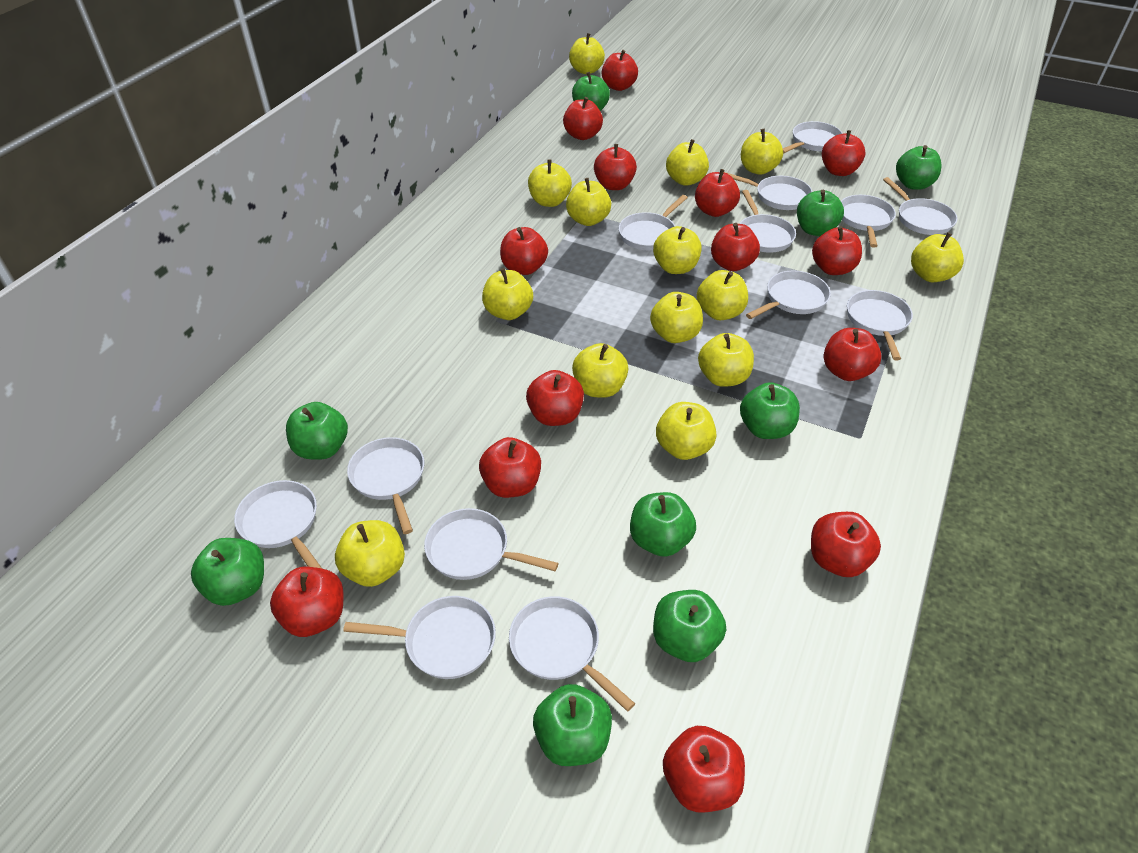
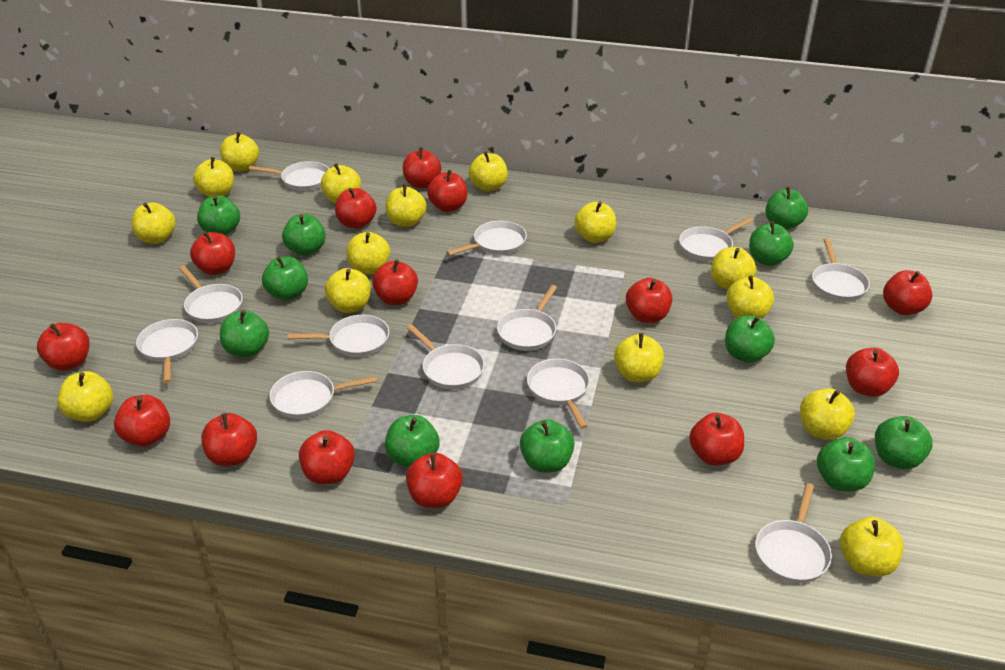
green apple: [191,538,264,606] [286,402,348,460] [533,684,612,766] [572,72,610,111] [630,492,696,557] [653,590,726,662] [740,382,800,439] [797,190,844,236] [896,145,942,190] = 9 -> [197,195,240,235] [220,310,269,357] [262,256,308,301] [282,214,326,256] [385,415,439,467] [520,419,575,472] [725,316,775,363] [749,221,794,266] [766,187,808,230] [817,437,875,491] [875,416,933,469] = 11
white pan: [234,480,322,568] [343,596,496,679] [347,437,424,534] [424,508,559,580] [509,596,635,711] [619,195,688,250] [724,172,812,210] [739,190,796,253] [746,271,831,319] [783,121,843,153] [841,195,896,248] [847,290,913,360] [883,177,957,235] = 13 -> [136,319,198,383] [179,266,243,323] [249,161,329,191] [269,371,377,419] [288,315,389,357] [407,325,485,389] [446,221,527,256] [497,285,557,351] [527,359,590,429] [679,217,754,261] [755,483,832,583] [812,238,870,301] = 12
yellow apple: [335,520,405,587] [482,268,533,320] [528,160,572,207] [566,178,611,226] [569,33,605,74] [572,343,628,398] [650,292,703,343] [653,226,702,274] [656,402,716,460] [666,139,709,186] [697,270,748,320] [698,333,754,387] [741,129,783,175] [911,232,964,282] = 14 -> [57,371,113,422] [132,202,176,244] [193,157,234,197] [220,132,259,171] [321,163,361,204] [325,268,371,313] [346,232,390,274] [385,184,427,227] [469,151,508,192] [574,201,616,243] [614,333,664,382] [711,247,757,290] [726,275,774,318] [800,388,855,440] [840,517,904,576] = 15

